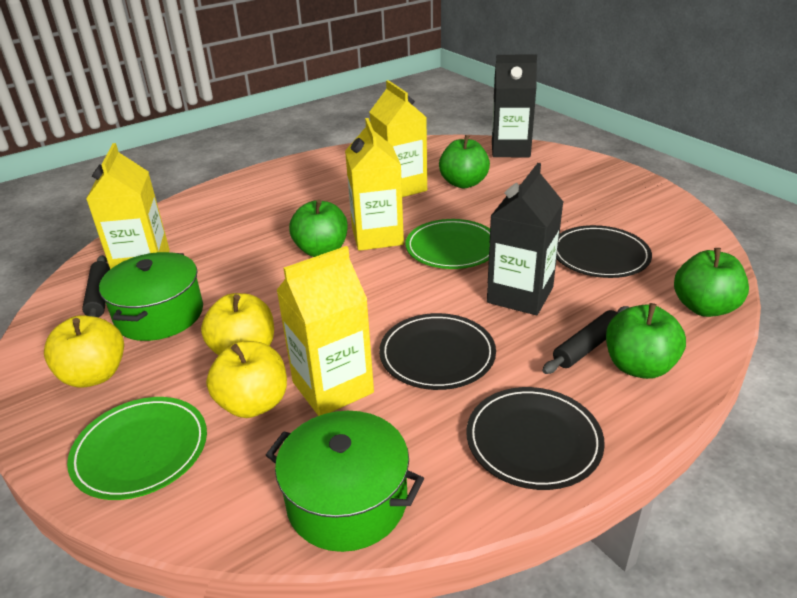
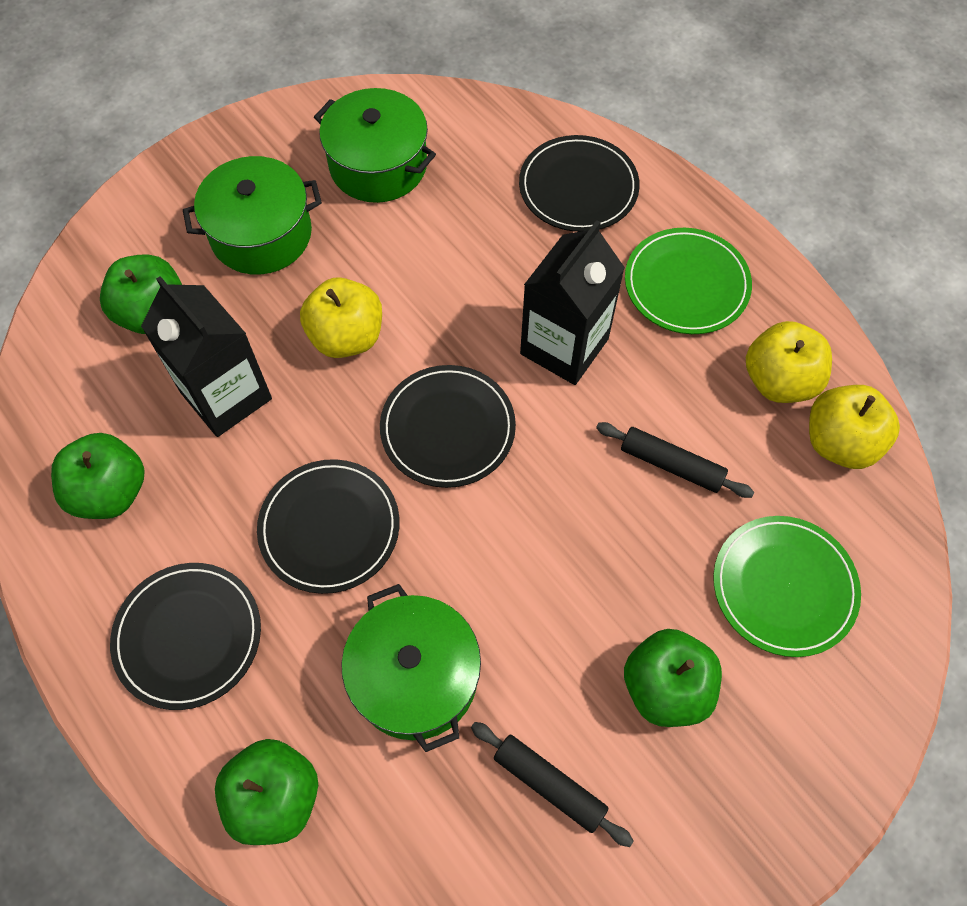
black plate: [379,313,496,390] [466,387,605,490] [557,225,652,278] = 3 -> [110,563,261,710] [257,459,400,594] [380,365,516,488] [519,135,640,232] = 4
green pot: [99,252,203,341] [266,411,424,552] = 2 -> [183,156,322,275] [314,88,436,203] [341,584,481,752] = 3
yellow carton: [86,143,170,269] [276,246,374,416] [345,118,404,251] [370,80,427,197] = 4 -> none = 0

